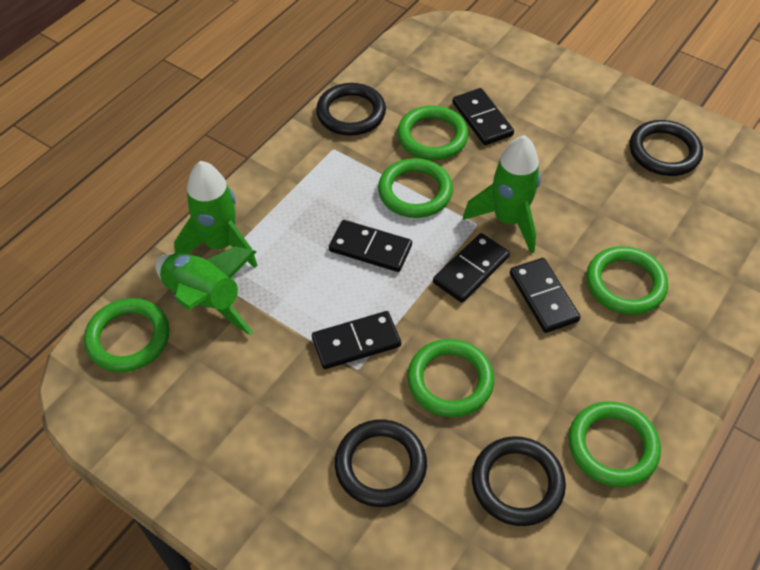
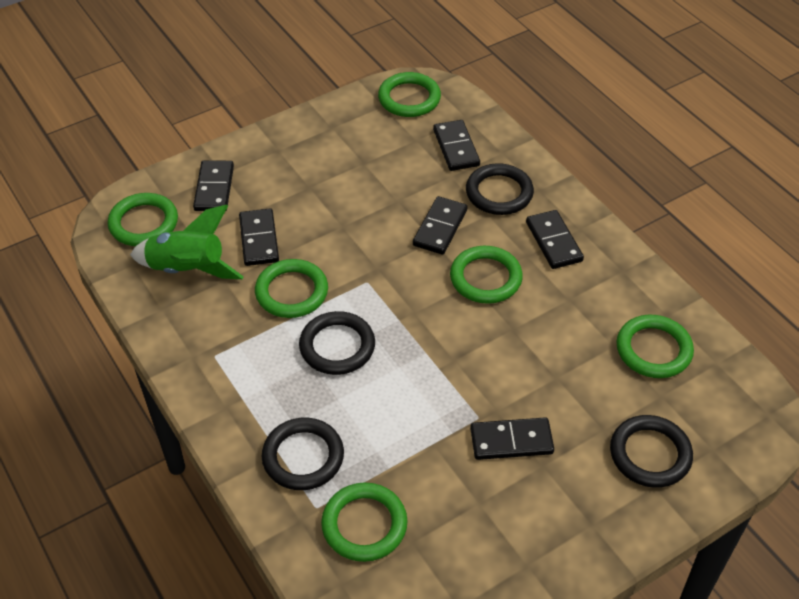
black domino: [312,311,401,369] [329,220,412,272] [433,233,510,303] [453,88,514,145] [510,258,580,333] = 5 -> [193,160,234,211] [239,208,279,266] [413,196,468,255] [433,120,480,171] [470,417,554,460] [526,210,584,269] = 6
green rocket: [155,246,256,335] [174,161,258,268] [463,135,541,253] = 3 -> [130,205,244,279] = 1

